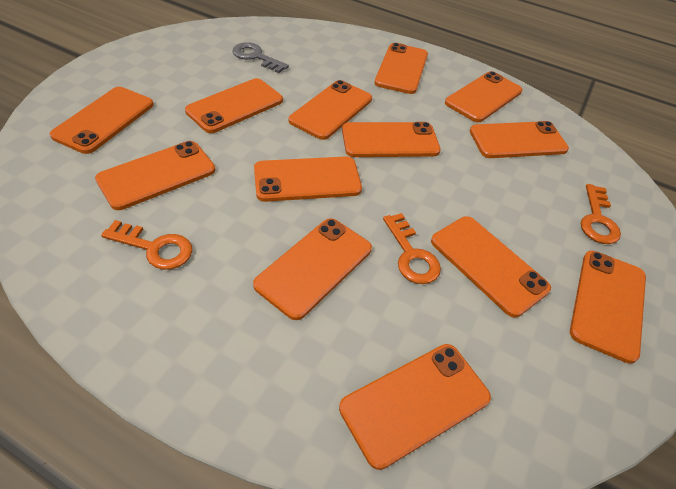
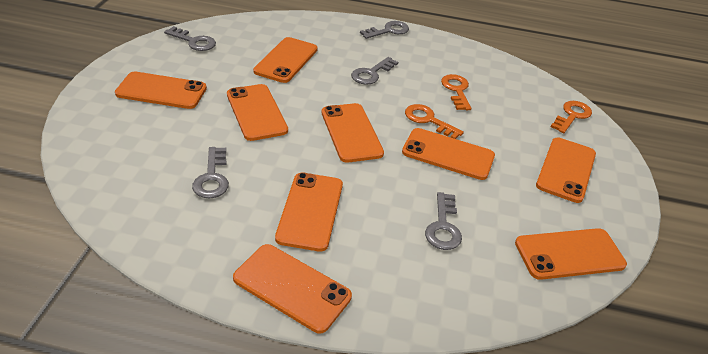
grey key: [232,42,289,73] = 1 -> [164,26,216,51] [192,147,229,198] [351,57,398,85] [360,21,409,39] [425,192,462,250] = 5
orange phone: [50,87,154,154] [95,141,215,210] [185,78,283,133] [253,218,372,320] [254,157,362,202] [289,80,372,140] [339,344,491,470] [342,122,441,157] [374,43,428,94] [431,216,551,317] [445,71,522,122] [470,121,569,158] [570,251,646,364] = 13 -> [115,71,207,109] [227,84,288,141] [233,244,352,333] [253,37,318,83] [275,173,343,252] [322,103,384,163] [402,128,495,180] [515,228,627,280] [536,137,596,203] = 9

